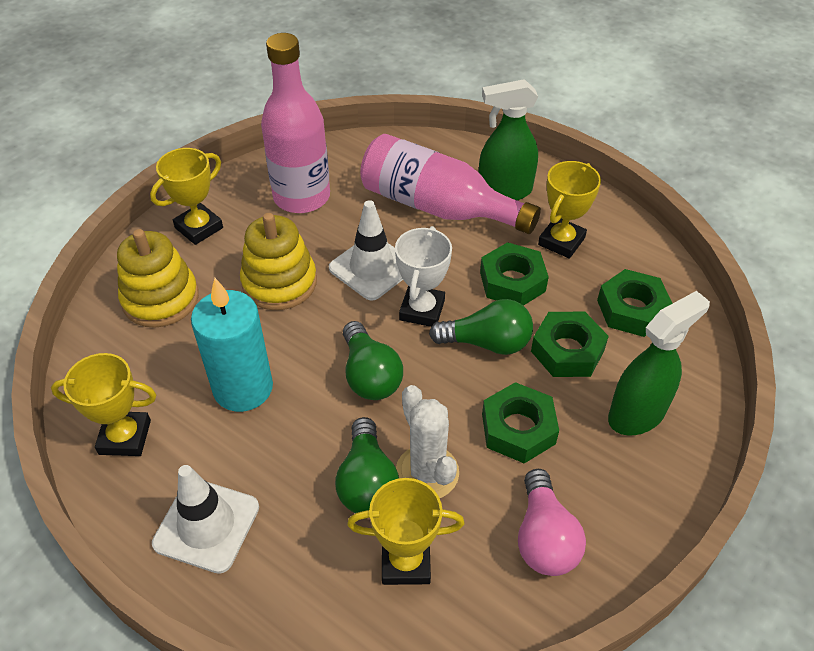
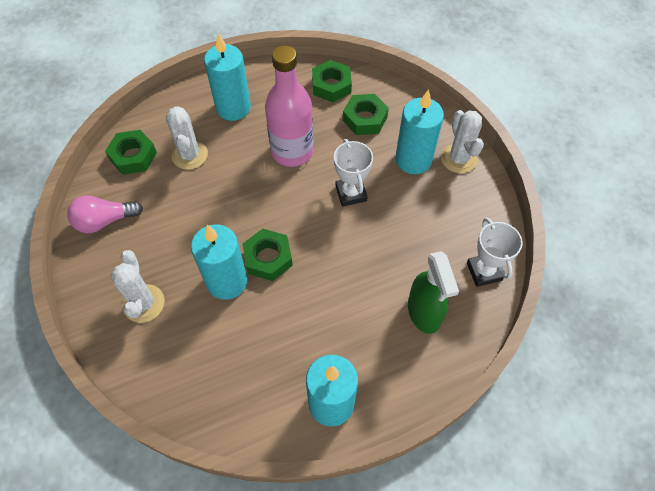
green light bulb: [335,417,399,513] [343,321,403,400] [429,299,533,355] = 3 -> none = 0
green spray bottle: [479,79,538,201] [608,291,710,436] = 2 -> [408,251,459,334] = 1
pink bottle: [261,33,330,213] [360,134,541,234] = 2 -> [265,45,313,167] = 1
turquoise candle: [191,278,273,412] = 1 -> [191,224,247,300] [204,33,251,121] [306,355,358,426] [395,89,444,174] = 4
white cactus: [396,385,459,498] = 1 -> [111,250,165,323] [166,106,208,170] [441,110,484,173] = 3
white traffic cone: [152,465,259,574] [329,200,403,301] = 2 -> none = 0
white trophy: [395,226,452,327] = 1 -> [334,139,373,207] [467,217,523,287] = 2
yellow stacking toy: [117,229,199,328] [240,213,317,310] = 2 -> none = 0
yellow trophy: [51,353,156,456] [150,148,223,245] [347,478,464,585] [538,161,601,259] = 4 -> none = 0

